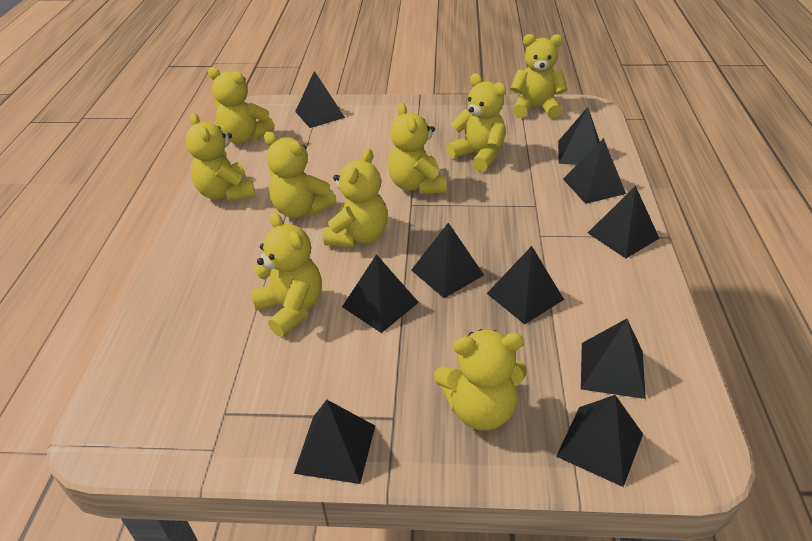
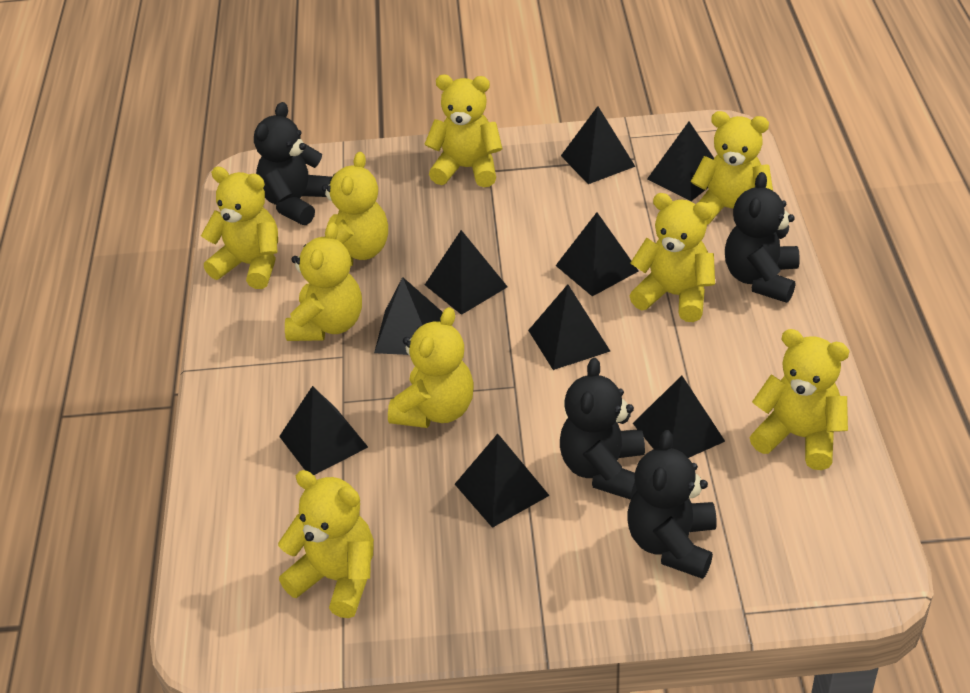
black pyramid: [294,400,375,484] [295,71,345,128] [342,254,419,333] [411,223,484,298] [487,246,564,324] [556,395,643,487] [558,107,600,165] [563,138,626,204] [581,319,646,399] [588,186,660,258] = 10 -> [279,386,368,475] [374,277,443,355] [425,230,508,315] [455,434,550,528] [528,284,610,370] [555,212,638,296] [561,106,636,184] [633,376,725,458] [647,122,714,201] = 9
black teddy bear: none = 0 -> [254,102,333,225] [560,358,645,500] [627,430,717,579] [725,172,800,303] = 4

